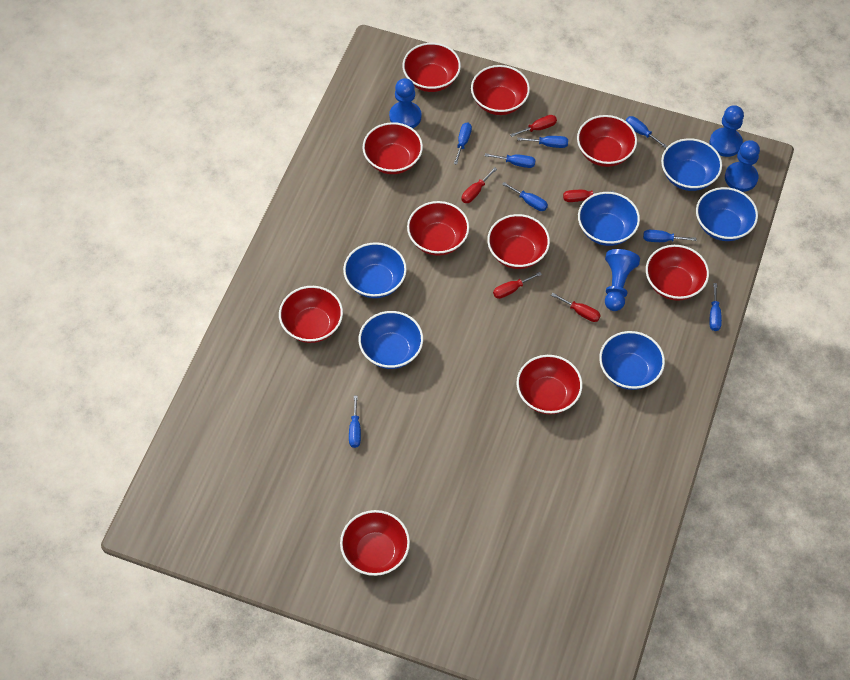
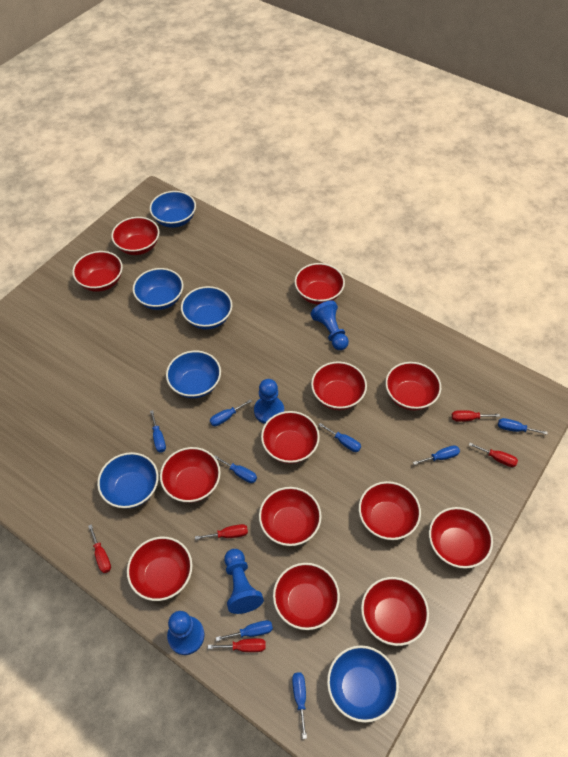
red bowl: [279,286,343,343] [340,510,410,576] [363,122,423,174] [402,43,461,92] [407,201,469,256] [471,65,530,115] [487,214,550,269] [516,355,582,414] [577,115,637,167] [646,245,709,301] = 10 -> [72,251,123,292] [111,217,159,255] [127,537,193,601] [160,447,221,503] [259,487,322,546] [261,411,320,464] [273,563,340,630] [295,263,345,305] [311,361,367,410] [359,481,421,540] [361,577,429,646] [385,362,441,410] [429,507,493,569] = 13

